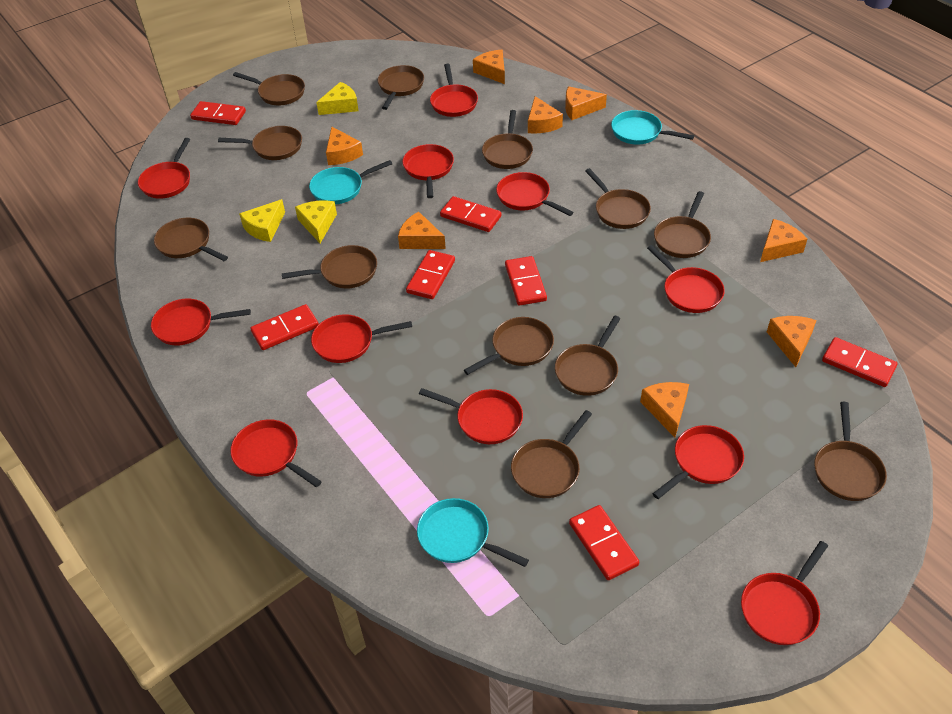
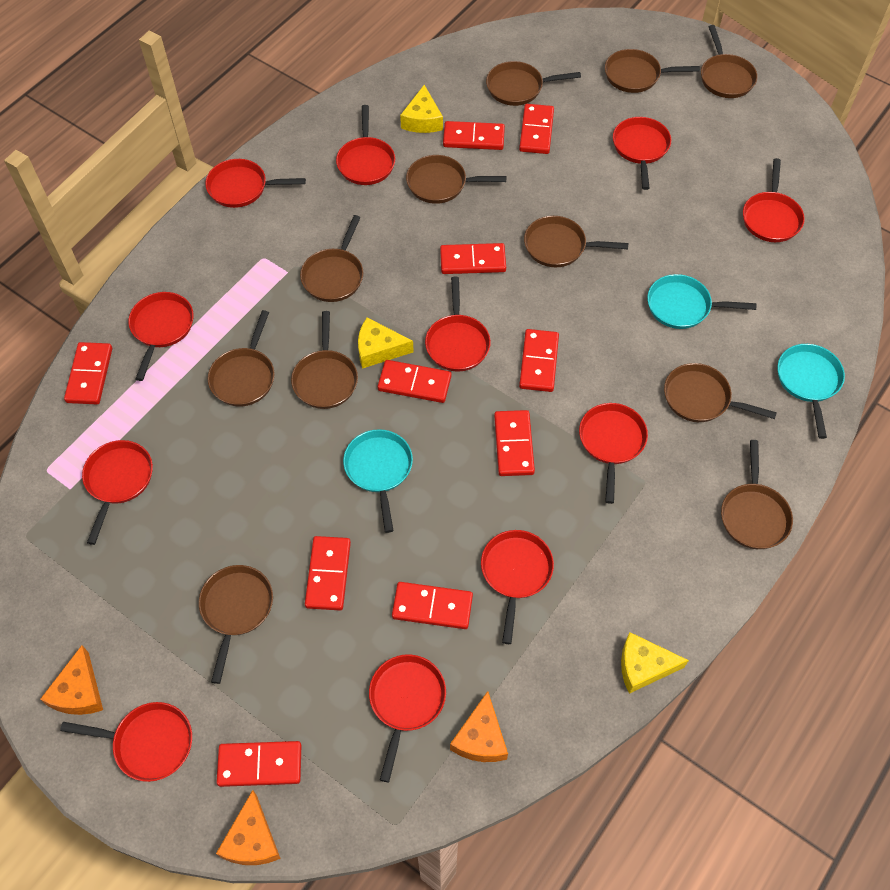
brown pan: [154,218,228,261] [218,126,302,160] [233,72,305,105] [282,245,377,289] [378,65,424,110] [464,317,554,375] [482,110,533,169] [511,410,592,498] [555,316,621,396] [585,168,651,229] [654,191,711,258] [814,402,887,501] = 12 -> [199,565,273,684] [208,310,275,407] [291,311,358,409] [300,215,364,302] [406,155,506,204] [486,61,581,106] [524,216,629,267] [605,49,700,93] [664,363,777,422] [701,25,758,98] [721,440,793,549] = 11
orange cheese: [326,127,363,165] [398,211,446,249] [473,50,505,84] [528,96,563,134] [565,86,607,120] [640,382,689,438] [760,219,807,262] [767,316,817,367] = 8 -> [40,645,103,715] [216,790,281,865] [450,691,508,762] = 3
red domino: [190,101,246,125] [250,304,319,350] [406,250,455,299] [440,196,501,232] [505,256,547,306] [569,505,639,580] [822,337,898,387] = 7 -> [64,342,112,404] [217,741,301,787] [305,536,351,610] [378,360,452,403] [392,582,473,629] [440,243,506,274] [443,121,505,150] [494,410,535,476] [519,104,554,154] [519,329,559,392] = 10

